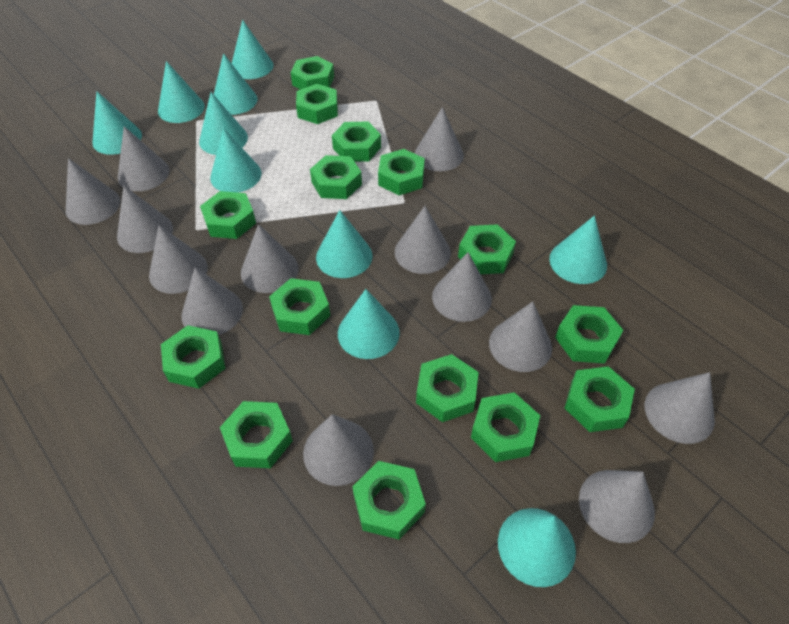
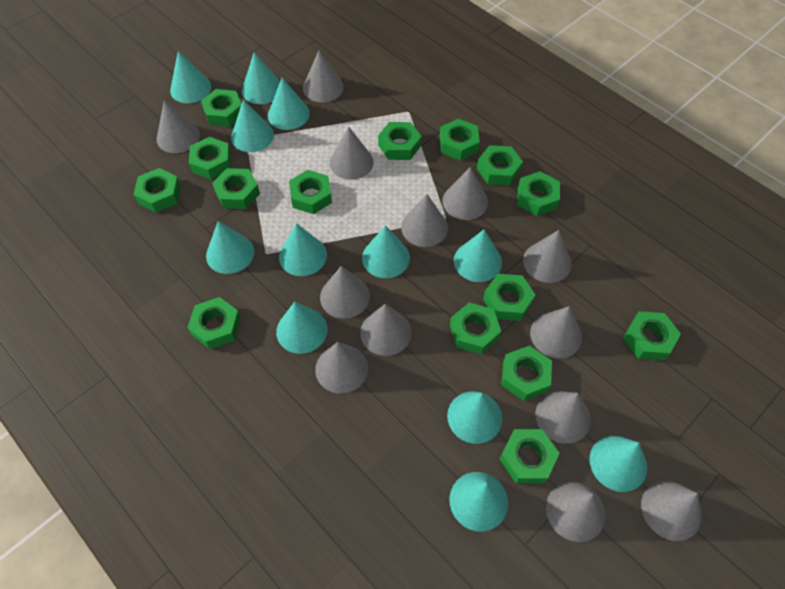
turquoise cone: [92,91,142,155] [158,61,205,123] [199,92,248,155] [210,128,262,193] [214,53,258,115] [232,20,274,79] [316,210,372,278] [338,289,400,359] [498,508,576,587] [549,215,607,284] = 10 -> [170,51,211,103] [206,221,254,274] [231,99,274,152] [242,52,280,104] [268,78,310,130] [276,302,328,354] [279,223,327,276] [362,225,410,278] [447,391,502,444] [449,472,508,532] [454,229,502,282] [589,436,647,492] = 12

